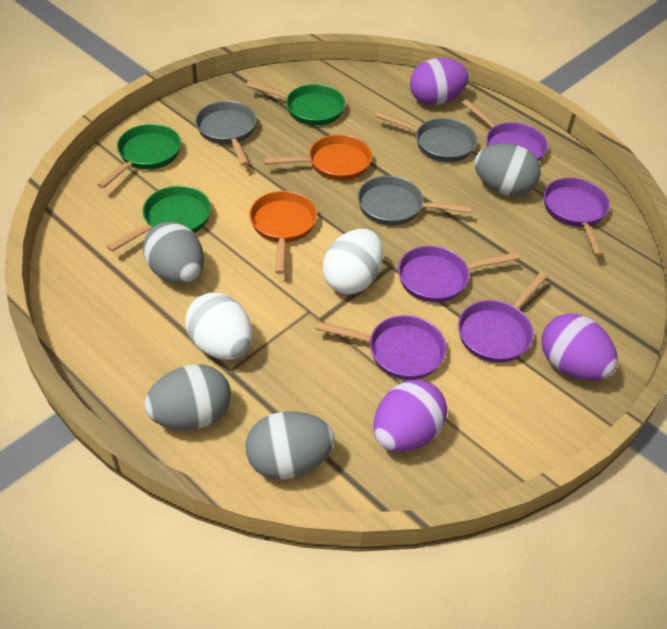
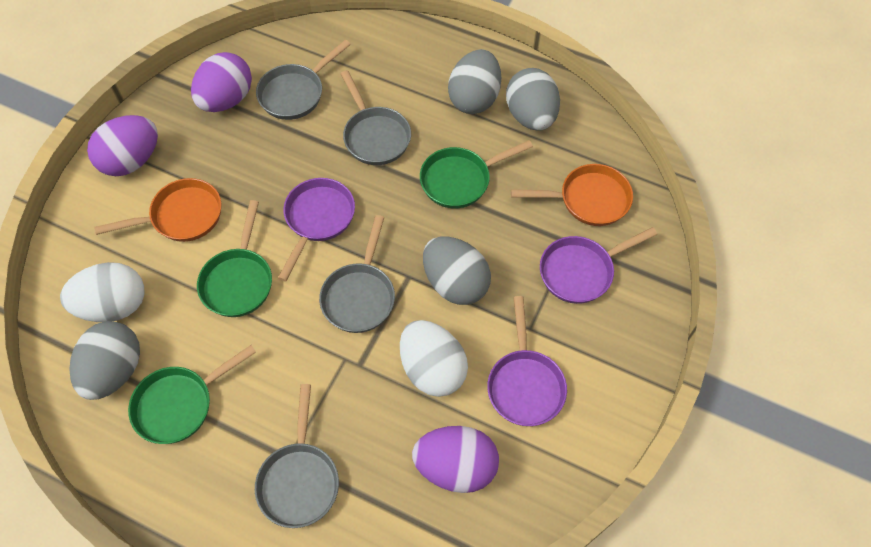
grey pan: [195,101,256,166] [357,176,472,225] [375,111,477,162] = 3 -> [255,384,339,528] [256,40,351,120] [319,215,395,333] [341,70,411,165] = 4
purple pan: [315,315,446,380] [398,246,518,303] [458,272,548,363] [462,99,548,161] [544,178,610,257] = 5 -> [278,178,355,282] [487,296,567,426] [540,227,657,304] = 3

